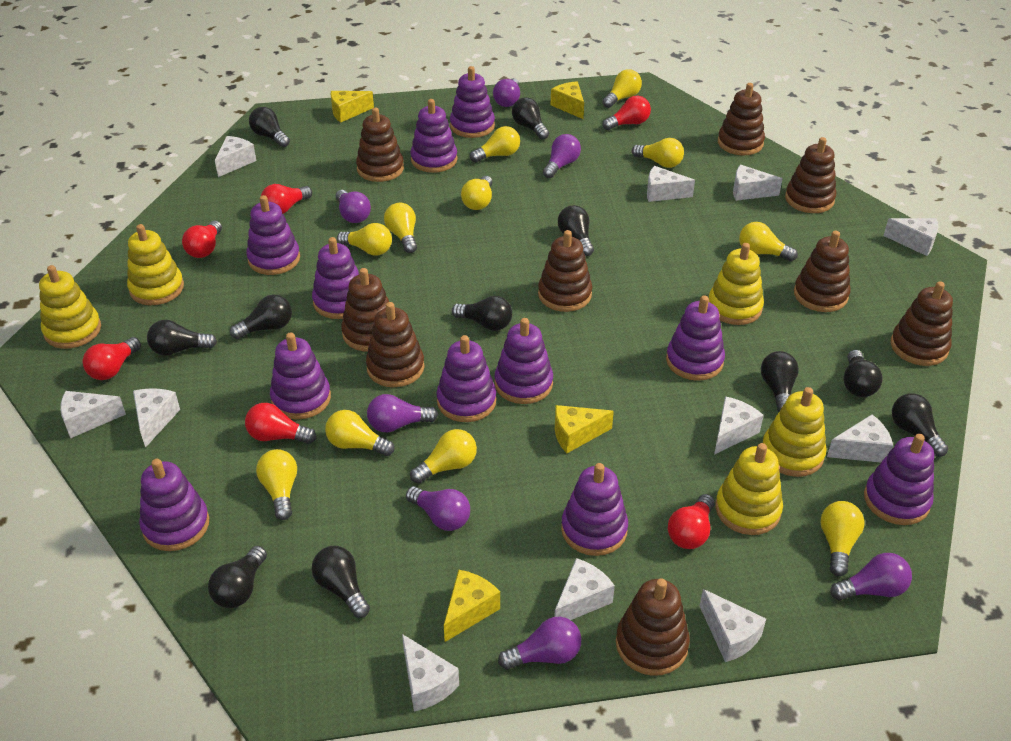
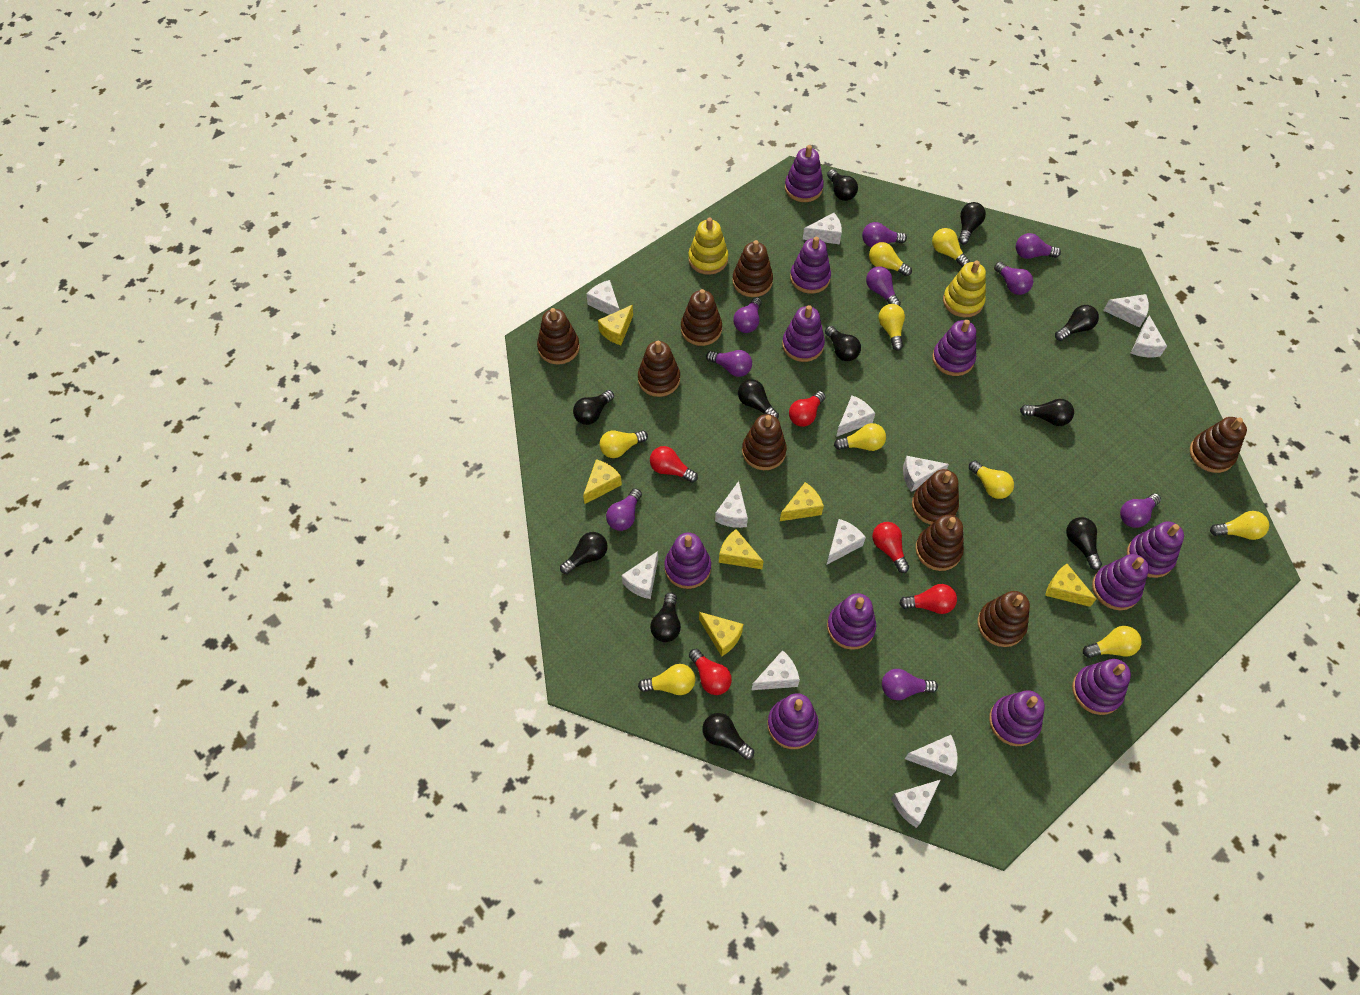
purple light bulb: [336,190,371,223] [367,394,438,432] [406,486,470,531] [493,78,520,107] [498,617,581,670] [543,134,581,178] [830,553,912,600] = 7 -> [606,488,642,531] [706,350,752,377] [733,297,762,333] [862,222,907,247] [866,266,901,306] [882,669,938,700] [994,262,1033,295] [1016,233,1061,259] [1120,493,1161,528] = 9
red light bulb: [83,337,141,380] [182,220,222,258] [245,403,316,444] [261,184,312,214] [602,96,651,130] [668,494,715,549] = 6 -> [650,446,698,483] [689,648,732,695] [789,391,826,427] [872,522,909,573] [899,584,957,614] = 5
white cheese: [60,391,126,438] [133,388,180,448] [215,136,256,177] [402,634,459,712] [554,558,615,620] [647,166,695,202] [700,589,766,662] [714,396,764,455] [733,165,783,201] [827,414,893,462] [883,218,938,256] = 11 -> [586,280,620,315] [622,551,658,599] [715,481,748,528] [752,650,800,690] [803,213,842,245] [826,519,866,565] [836,395,875,437] [891,780,940,828] [903,456,949,492] [905,735,957,776] [1103,294,1149,328] [1131,315,1167,357] = 12
yellow cheese: [331,91,374,123] [444,569,500,642] [551,81,584,119] [555,405,614,453] = 4 -> [583,459,622,504] [598,305,633,345] [699,612,743,656] [719,529,764,569] [780,482,824,521] [1045,564,1096,607] = 6
yellow light bulb: [256,449,297,520] [325,410,394,456] [337,223,392,256] [384,203,417,253] [410,429,477,484] [461,176,492,210] [470,126,520,162] [602,69,642,108] [632,138,684,168] [739,222,798,261] [821,501,864,576] = 11 -> [600,430,648,458] [638,664,695,695] [834,423,886,451] [869,242,912,276] [878,304,905,351] [932,228,970,267] [969,460,1014,499] [1083,626,1141,658] [1210,511,1269,540] = 9
yellow stacking toy: [39,265,101,349] [127,224,184,305] [709,243,764,325] [715,443,783,535] [762,387,827,477] = 5 -> [688,217,728,275] [943,261,986,317] = 2

